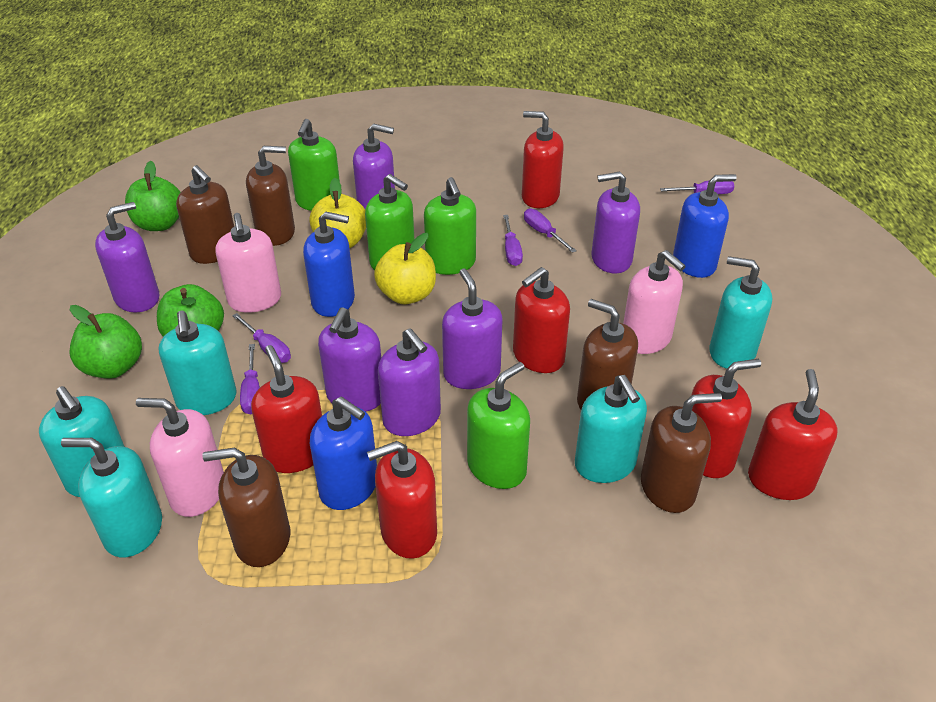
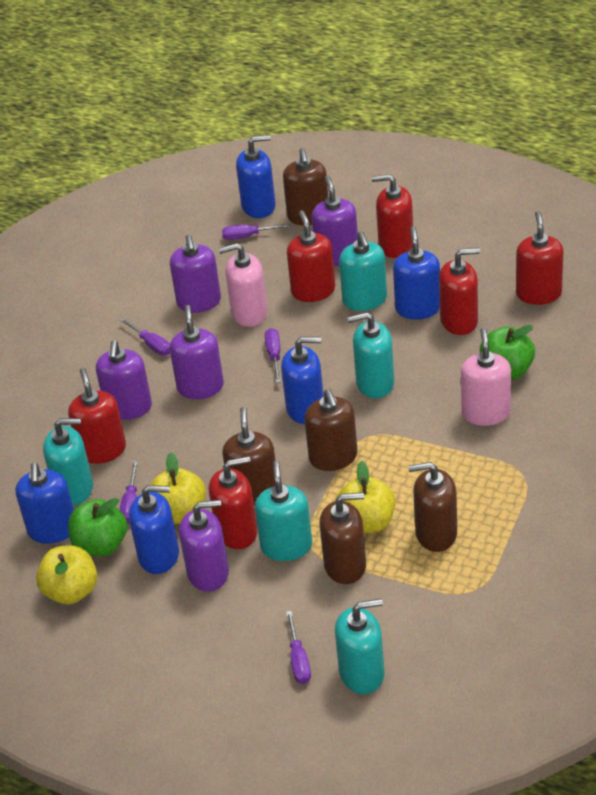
blue soap dispenser: [303,211,355,317] [310,397,377,510] [673,174,737,278] = 3 -> [15,463,74,544] [129,485,179,574] [236,135,276,218] [281,337,324,424] [393,226,440,320] = 5
green apple: [69,305,142,379] [125,161,181,231] [157,284,224,337] = 3 -> [68,498,127,556] [480,325,535,380] = 2
green soap dispenser: [288,119,340,211] [365,174,414,270] [424,177,476,275] [467,362,530,489] = 4 -> none = 0
pink soap dispenser: [136,398,224,517] [215,213,281,313] [623,250,686,354] = 3 -> [219,243,267,327] [461,328,511,426] = 2
purple soap dispenser: [95,202,159,312] [318,307,381,412] [353,123,395,210] [378,328,441,436] [442,268,503,389] [591,171,640,274] = 6 -> [96,340,152,420] [170,234,221,313] [170,305,224,399] [179,500,229,592] [312,176,358,266] = 5
yellow apple: [309,178,366,248] [374,233,436,304] = 2 -> [36,545,97,604] [150,453,206,524] [336,461,395,534] = 3

